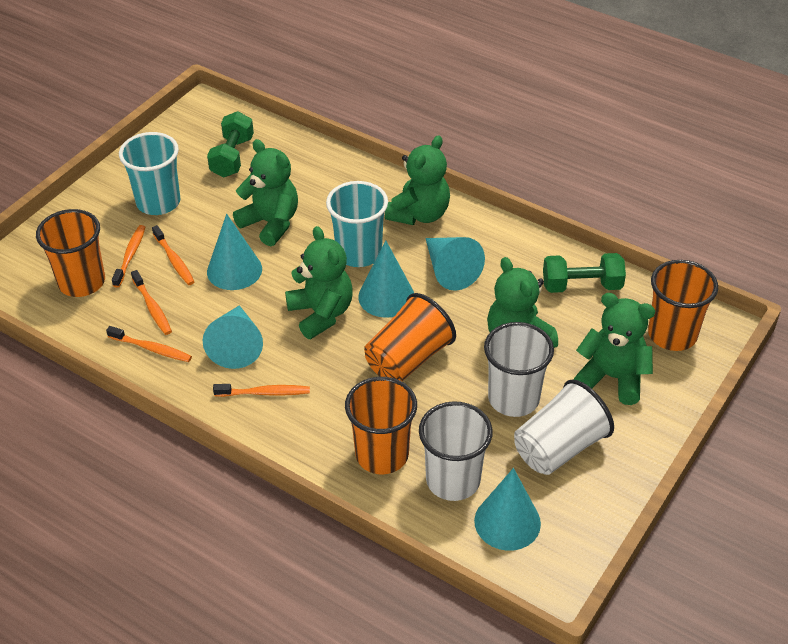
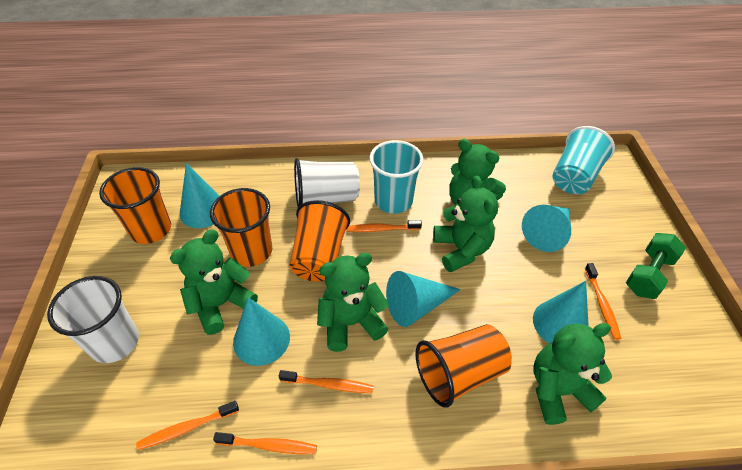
green dumbbell: [207,111,254,178] [543,253,626,293] = 2 -> [626,233,686,299] = 1
white cup: [419,401,493,501] [484,322,554,417] [514,379,614,475] = 3 -> [47,276,139,363] [294,158,360,207] = 2

